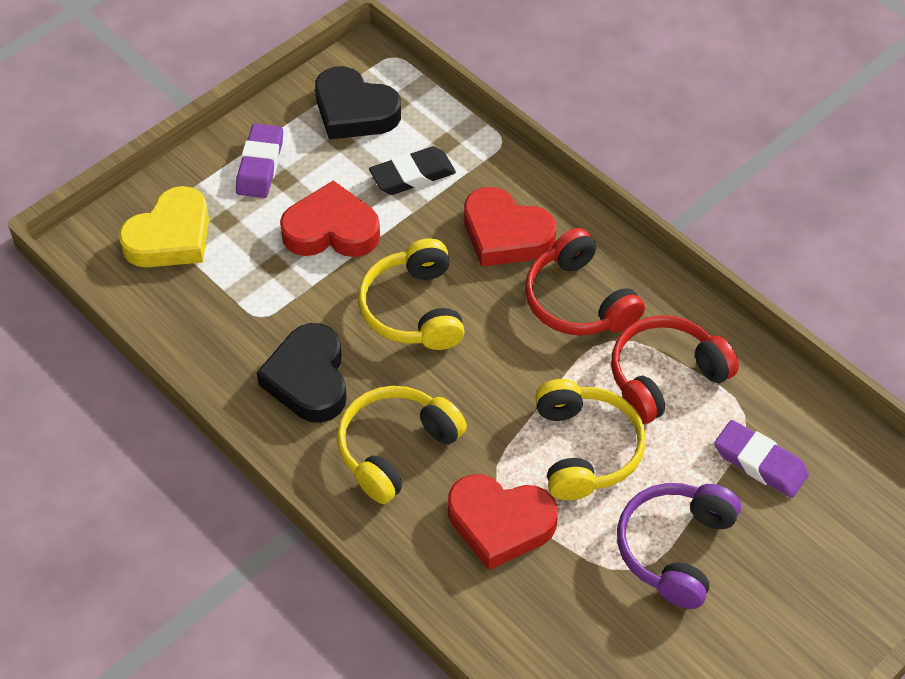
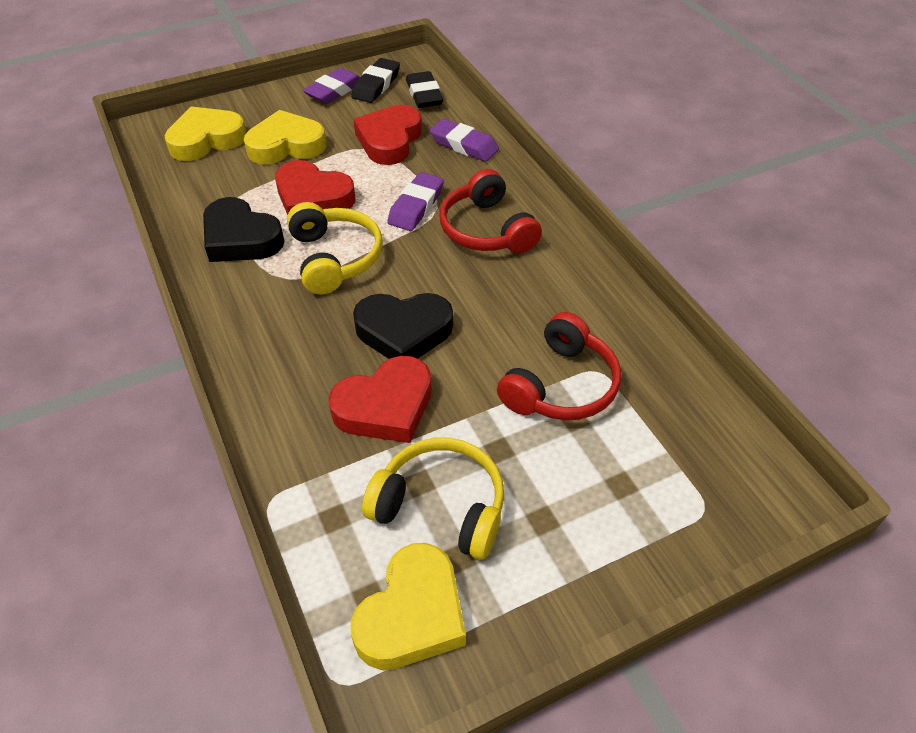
black eraser: [369,146,456,195] = 1 -> [351,58,400,103] [406,71,443,108] = 2
purple eraser: [236,124,283,198] [714,420,809,498] = 2 -> [303,68,360,104] [387,172,444,231] [430,119,499,162] = 3
purple headphones: [617,483,741,609] = 1 -> none = 0
yellow headphones: [337,386,467,504] [358,238,465,350] [535,379,646,500] = 3 -> [287,202,383,294] [362,437,504,560] = 2
yellow heart: [119,186,209,267] = 1 -> [164,106,246,161] [244,110,326,164] [351,543,466,670] = 3

